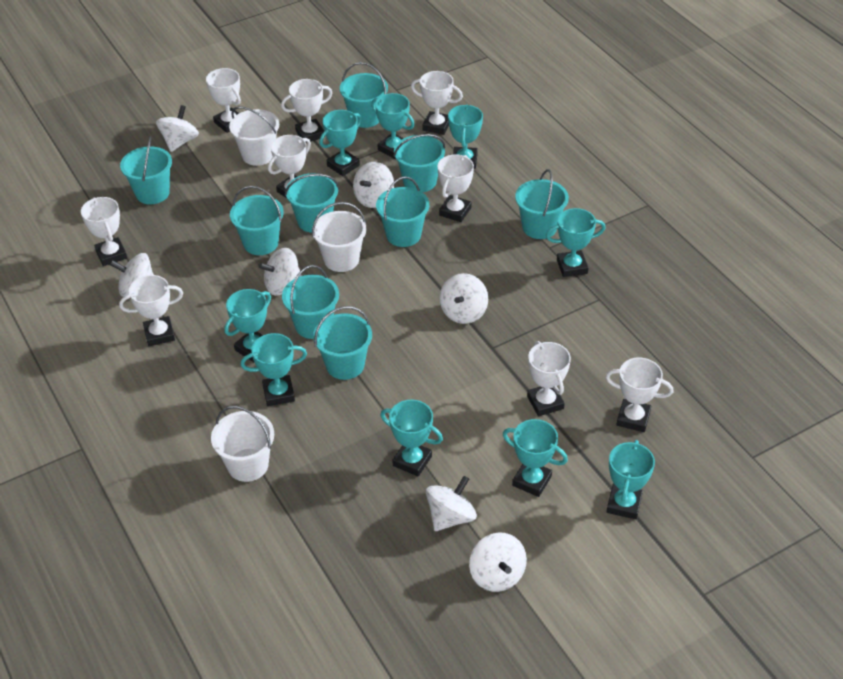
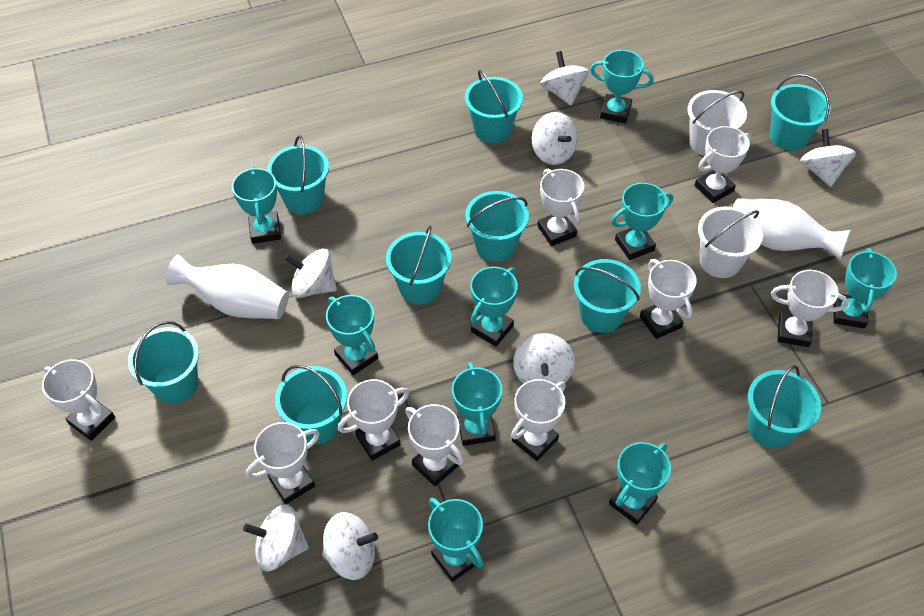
white bucket: [211,406,274,482] [229,106,279,166] [312,202,367,272] = 3 -> [687,90,747,156] [698,206,763,278] = 2
white vase: none = 0 -> [166,254,289,319] [733,198,851,260] = 2

